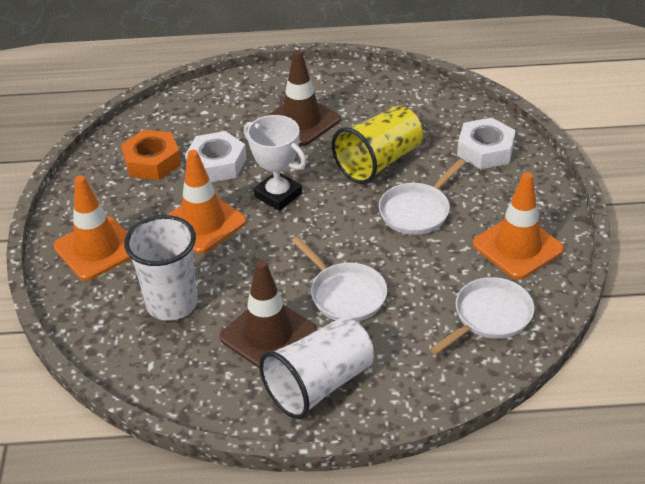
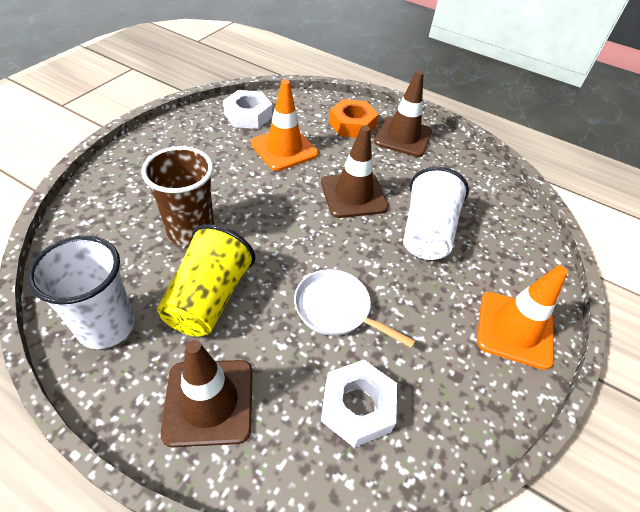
brown cup: none = 0 -> [141,146,214,246] = 1
brown traffic cone: [220,260,316,368] [267,50,340,146] = 2 -> [160,340,253,447] [321,126,388,218] [374,71,432,157] = 3
orange traffic cone: [53,175,131,281] [168,150,246,254] [473,172,564,279] = 3 -> [251,80,318,171] [477,266,568,370] = 2
white pan: [292,237,387,322] [379,159,465,235] [430,277,534,355] = 3 -> [294,269,416,348] = 1
white trophy: [244,115,306,211] = 1 -> none = 0

